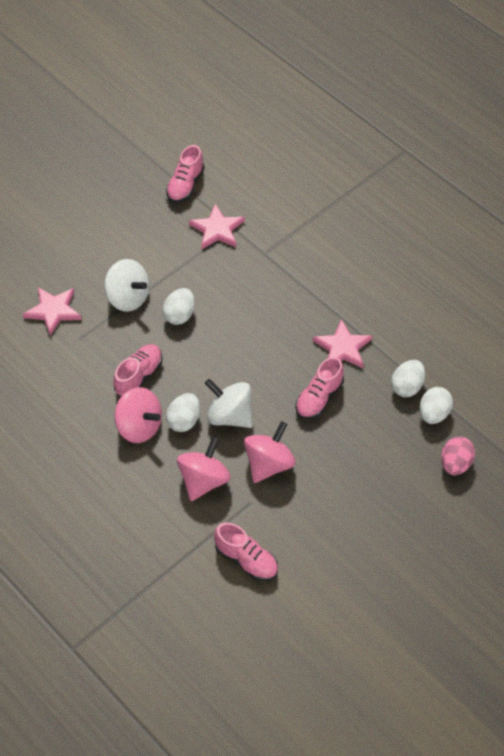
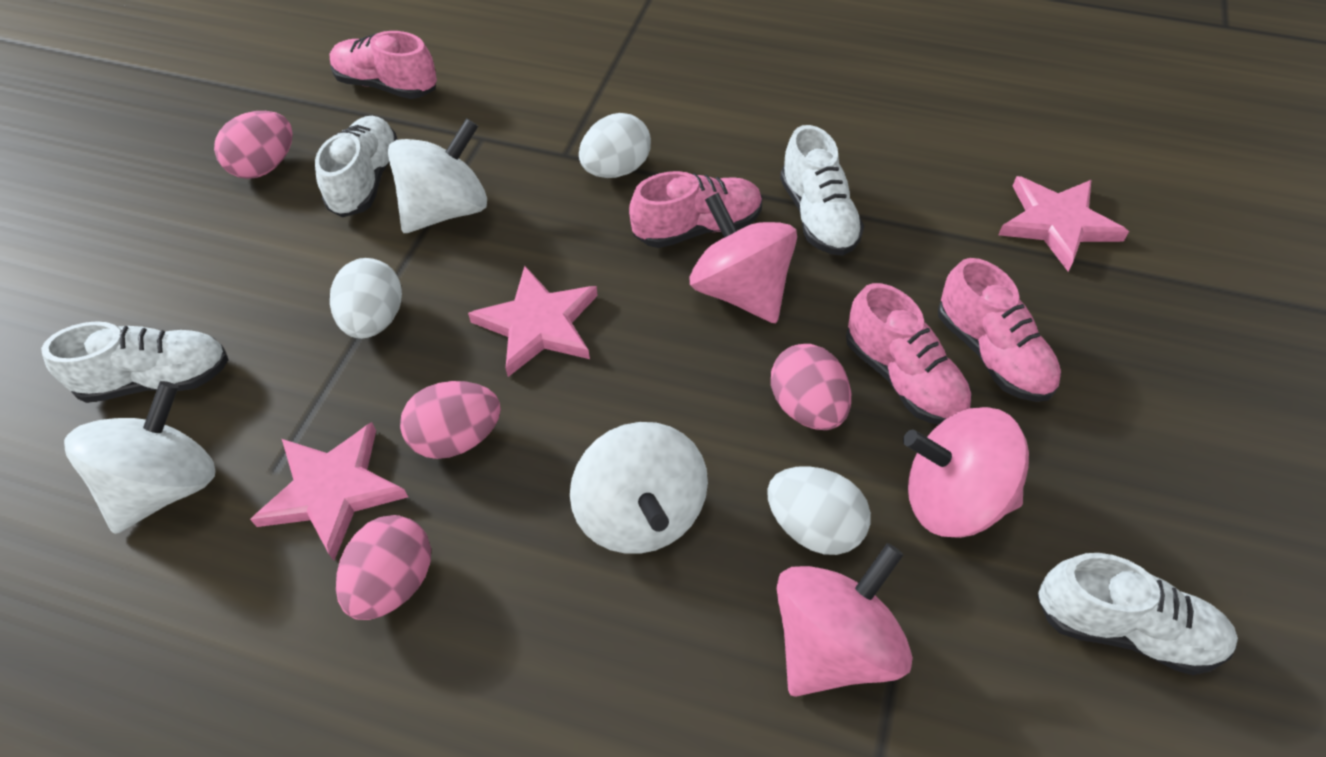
pink egg: [441,437,475,475] = 1 -> [214,111,293,179] [336,515,431,620] [400,381,501,459] [771,344,851,430] = 4
white egg: [163,288,195,325] [166,393,200,432] [391,360,425,397] [420,387,453,424] = 4 -> [330,258,402,339] [579,113,651,178] [767,466,871,555] = 3
white shoe: none = 0 -> [41,321,229,403] [315,116,398,217] [780,125,864,256] [1037,553,1238,675] = 4
white spinning top: [104,259,150,312] [205,379,253,428] = 2 -> [64,381,215,534] [388,118,487,233] [570,422,708,553] = 3

